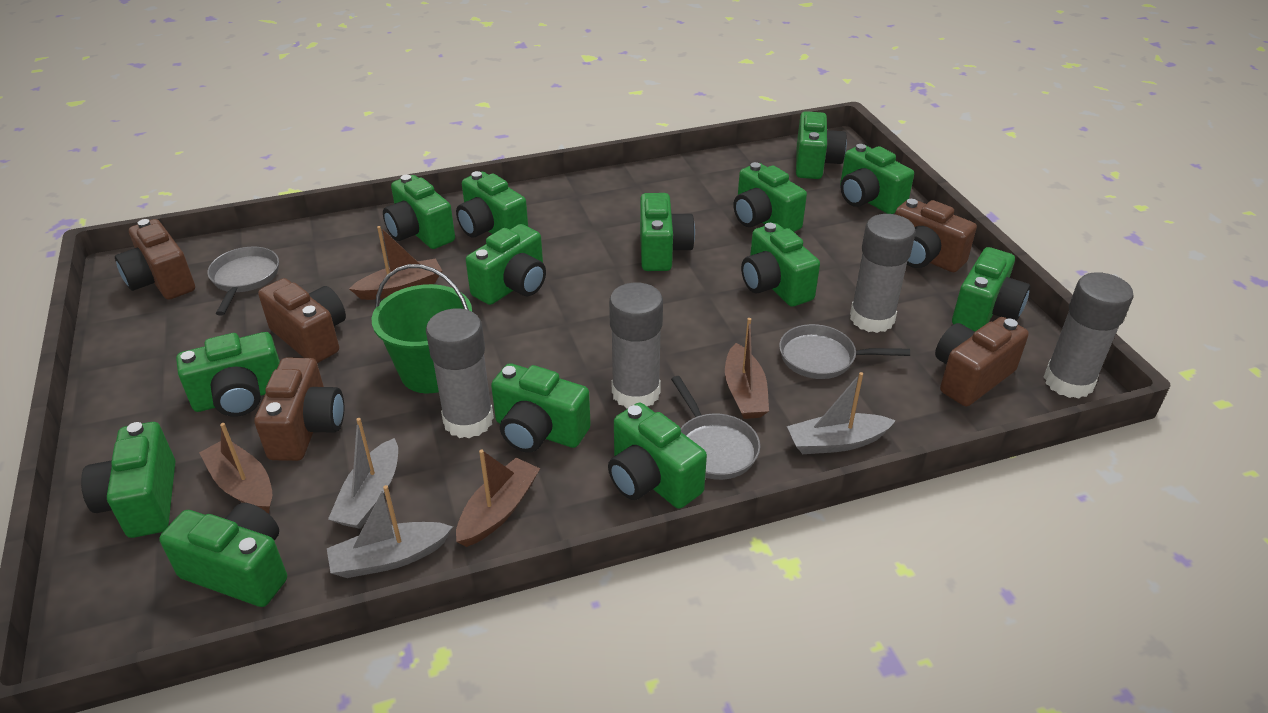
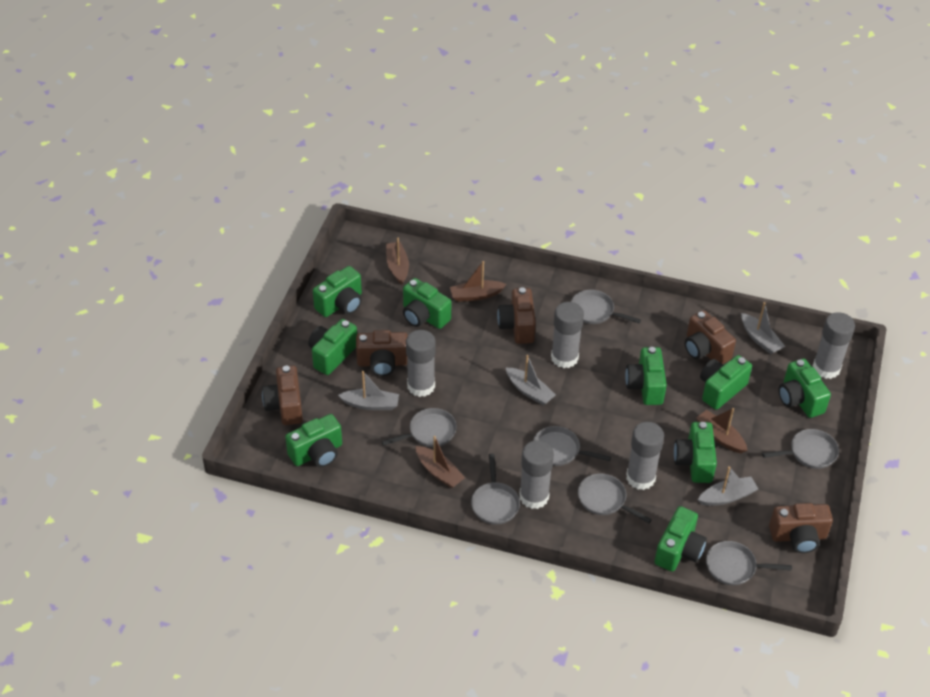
green bucket: [372,264,472,393] = 1 -> none = 0
green camera: [81,422,175,538] [159,503,287,607] [176,332,280,417] [383,175,455,249] [456,171,528,238] [466,224,546,305] [491,363,591,453] [608,403,707,509] [640,193,695,271] [733,162,807,232] [741,223,820,307] [796,111,847,179] [840,144,914,214] [952,247,1030,331] = 14 -> [285,414,342,467] [308,319,357,375] [313,266,362,317] [403,278,451,329] [625,347,667,405] [655,506,707,572] [674,422,717,483] [700,355,752,410] [779,359,831,418] = 9
grey boat: [327,485,453,578] [328,418,398,529] [787,372,896,454] = 3 -> [338,371,399,410] [506,355,556,405] [698,466,758,506] [741,302,785,354] = 4
grey glue stick: [426,308,494,439] [609,283,663,409] [850,214,916,333] [1044,272,1134,399] = 4 -> [406,330,436,397] [519,440,554,509] [551,302,584,368] [626,422,664,490] [813,312,855,379] = 5
grey pan: [207,247,279,315] [671,376,760,480] [779,324,910,379] = 3 -> [381,408,457,447] [471,454,520,525] [533,426,611,466] [571,290,641,324] [578,473,652,524] [706,541,792,585] [762,429,839,469] = 7

